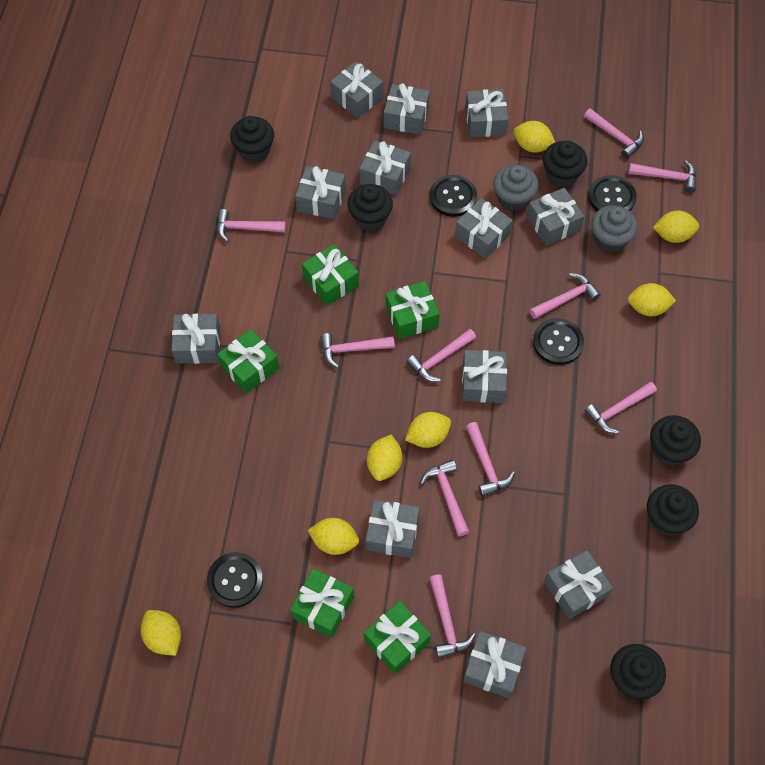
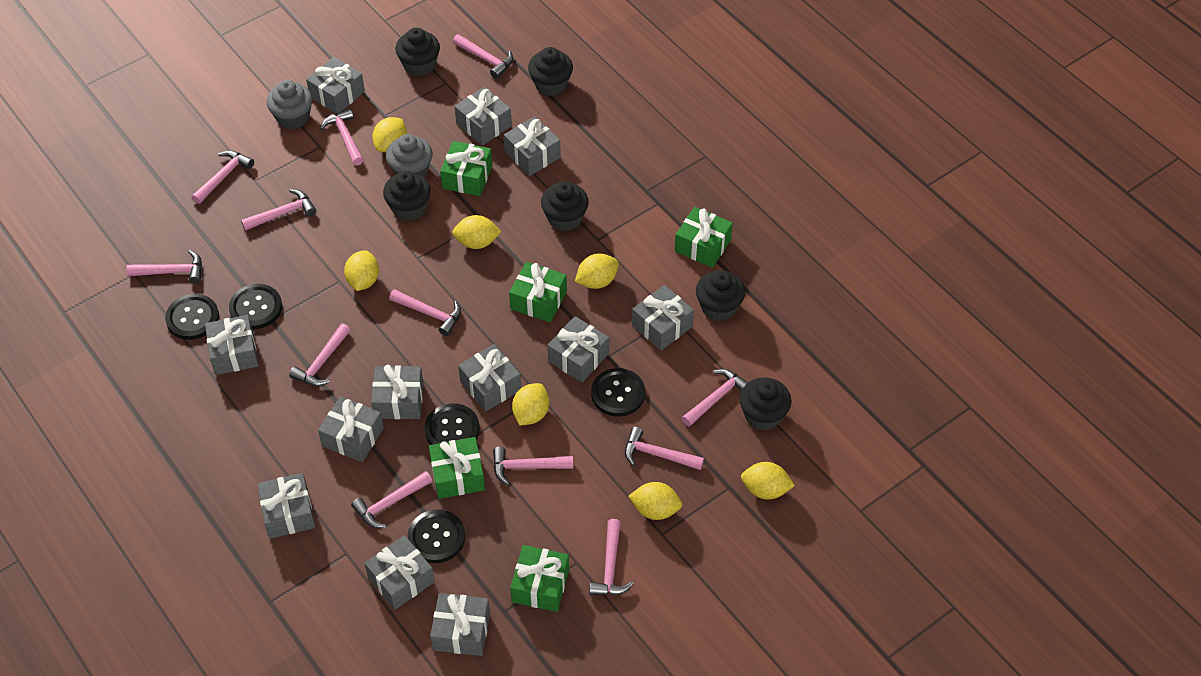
black button: [207,552,263,608] [430,175,477,217] [533,318,584,365] [588,175,636,211] = 4 -> [165,294,219,340] [229,284,282,329] [408,509,465,563] [424,403,480,445] [591,368,645,417] = 5
pink hammer: [217,209,286,242] [320,333,395,368] [407,329,476,382] [420,460,469,536] [429,574,476,658] [466,422,515,497] [530,273,601,319] [584,108,644,159] [584,382,657,434] [628,160,696,193] = 10 -> [127,250,202,284] [192,150,254,204] [241,189,316,231] [289,323,351,386] [320,108,364,166] [351,471,432,528] [389,289,461,336] [453,34,513,79] [493,447,573,485] [589,519,634,595] [625,427,704,470] [682,369,748,427] = 12

